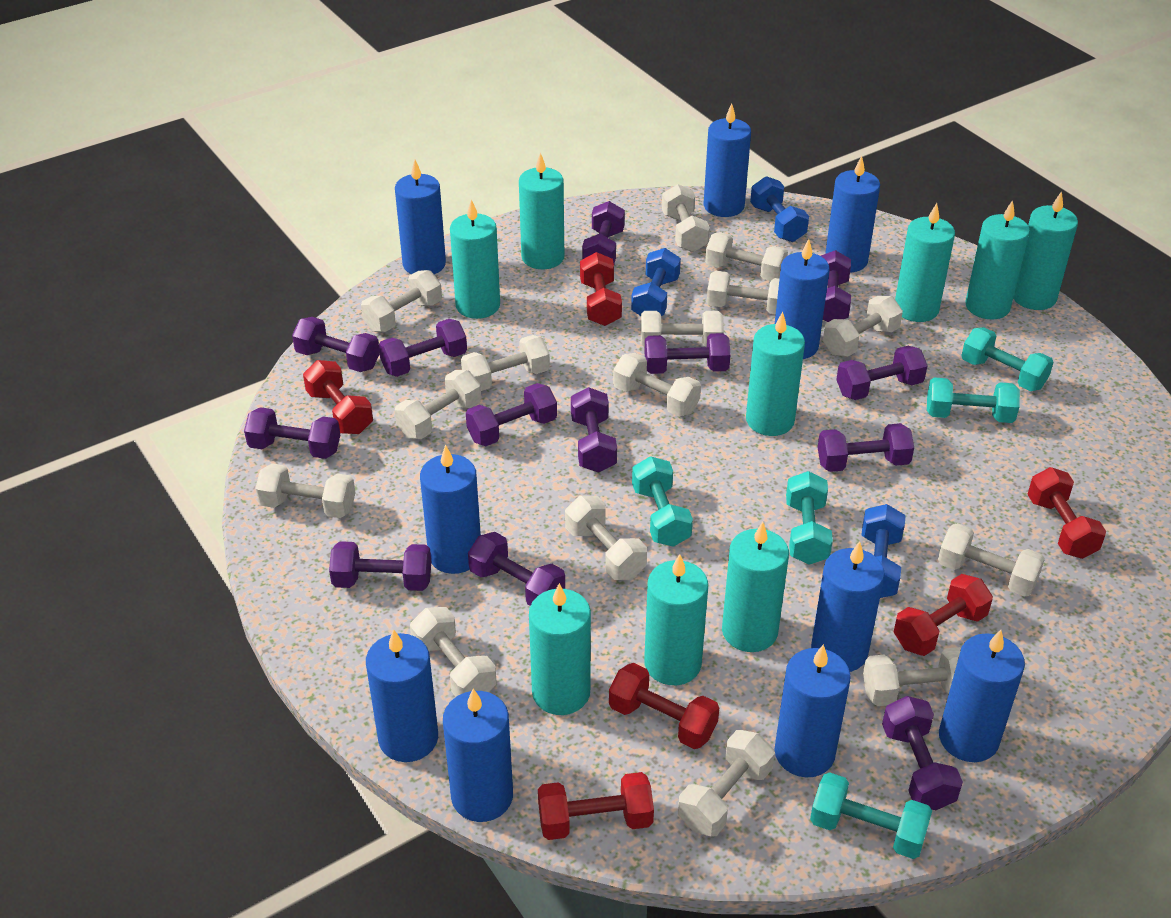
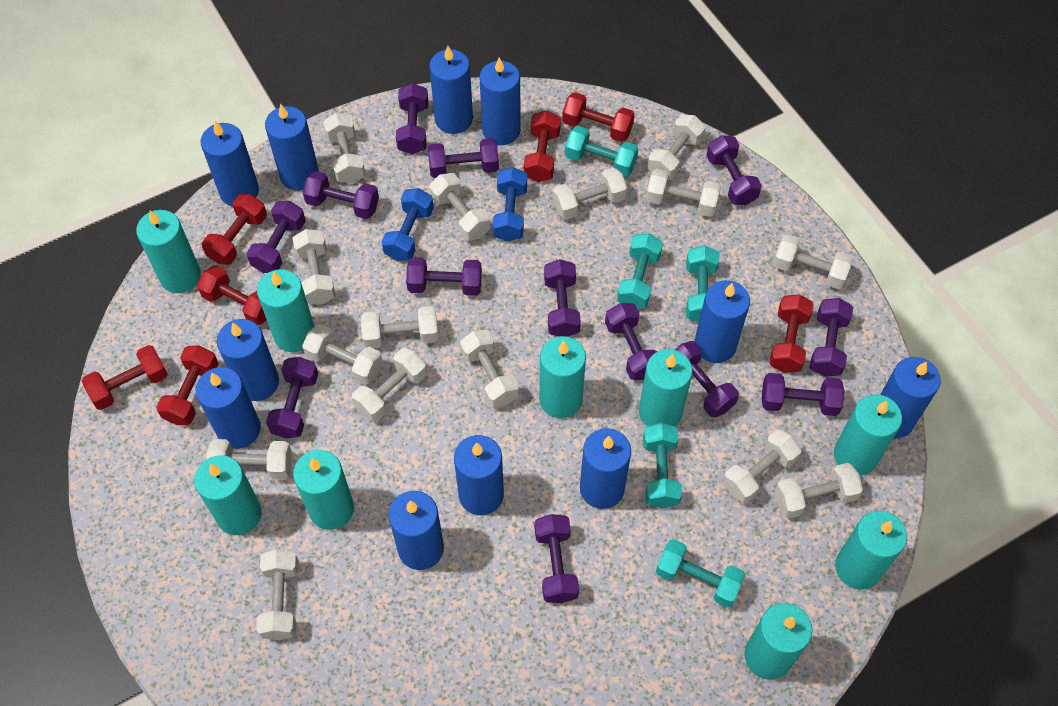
blue candle: [366,629,438,762] [395,160,446,274] [420,445,481,574] [443,689,513,822] [704,104,751,217] [774,644,851,777] [775,239,830,359] [811,541,885,672] [825,156,880,272] [939,630,1025,762] = 10 -> [196,367,261,449] [201,121,259,207] [217,319,279,401] [265,104,319,191] [389,491,444,570] [429,46,473,134] [454,435,504,515] [479,57,521,145] [580,428,631,509] [695,280,750,363] [880,357,941,438] = 11
blue dumbbell: [631,248,681,316] [750,176,809,242] [861,504,906,598] = 3 -> [382,188,434,261] [493,167,527,242] = 2
red dumbbell: [303,360,373,434] [538,772,654,840] [580,252,622,326] [609,663,719,749] [894,574,993,656] [1027,467,1106,559] = 6 -> [82,345,168,410] [156,345,218,425] [197,265,267,325] [202,194,267,265] [524,110,561,182] [562,92,635,142] [769,294,814,373] = 7

